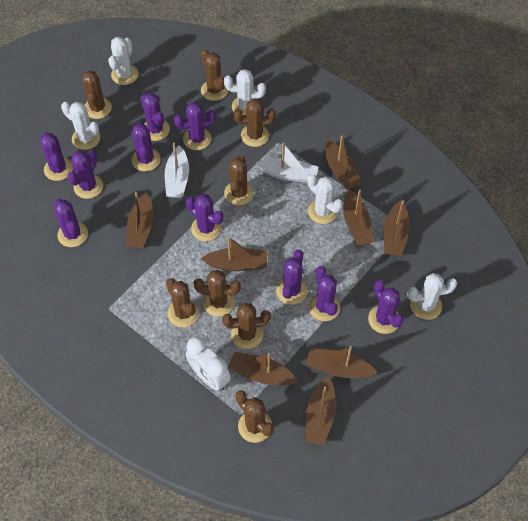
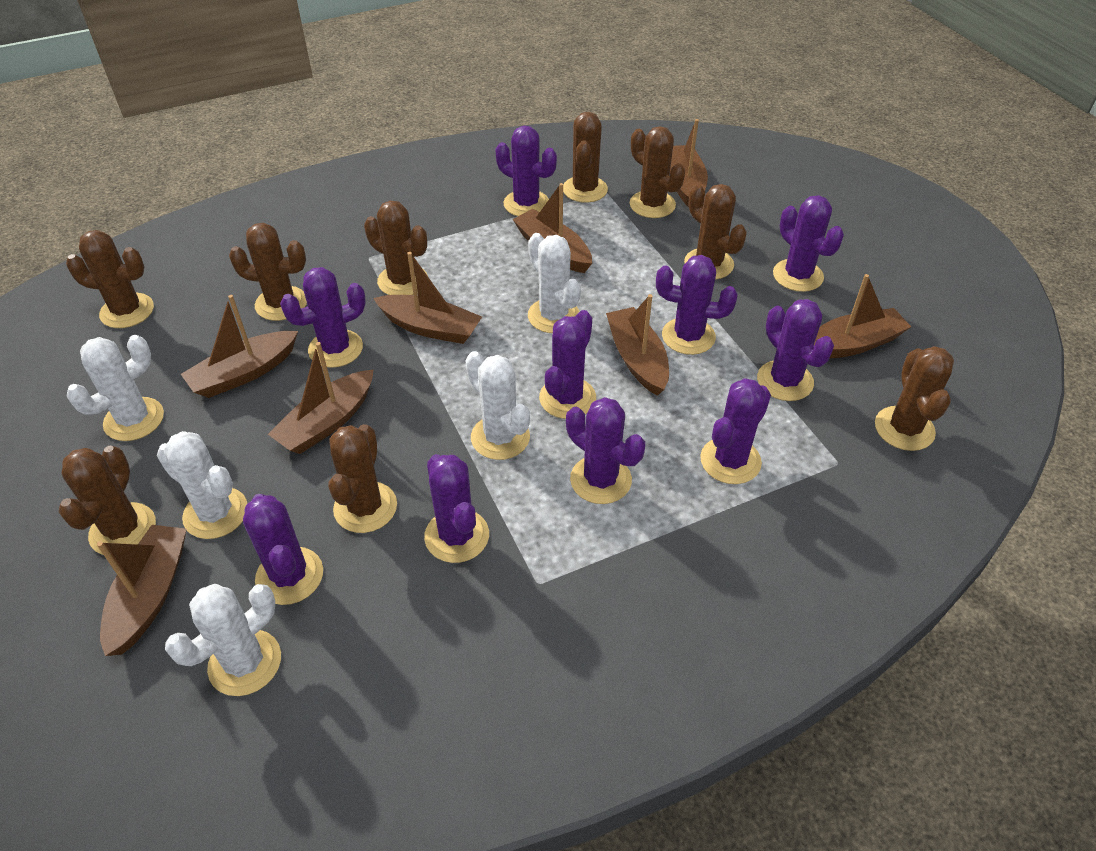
brown cactus: [82,70,112,119] [166,278,200,327] [193,270,241,317] [201,49,228,101] [222,303,271,349] [224,155,254,205] [233,99,276,147] [236,390,274,443] = 8 -> [59,446,156,555] [66,230,154,328] [229,223,307,321] [329,424,397,533] [364,201,428,295] [563,112,608,203] [630,126,685,218] [684,184,747,280] [875,346,954,451] = 9
white boat: [165,142,189,198] [256,142,318,182] = 2 -> none = 0
white clock: [186,337,231,391] = 1 -> none = 0

